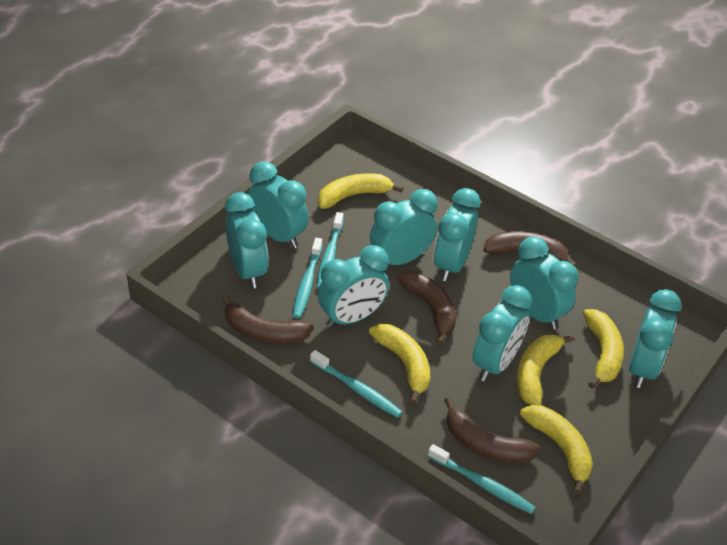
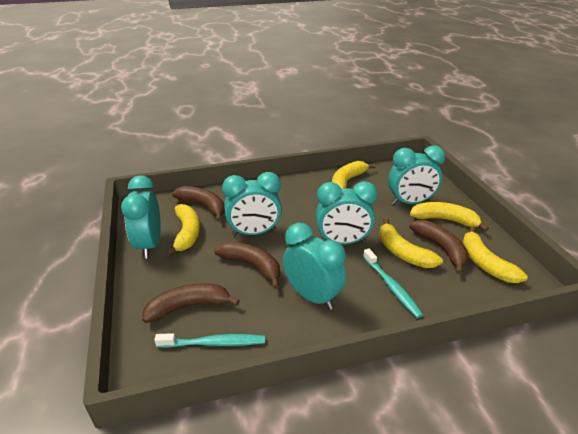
turquoise clock: [225,192,269,289] [248,162,309,249] [318,245,389,328] [370,189,438,265] [433,188,480,281] [472,285,532,381] [510,237,578,330] [629,289,682,388] = 8 -> [121,175,161,259] [222,172,282,236] [282,223,346,310] [316,181,377,244] [388,145,445,205] = 5
turquoise toothbrush: [292,238,323,318] [310,350,402,418] [316,212,343,289] [428,444,535,514] = 4 -> [154,333,265,348] [363,249,423,318] = 2

